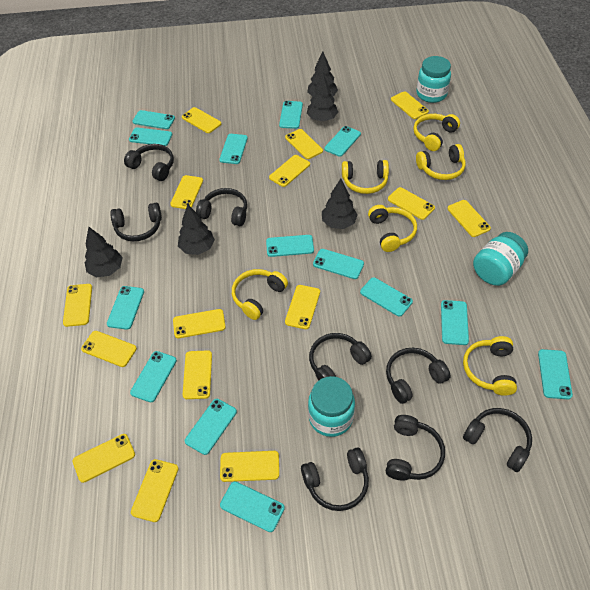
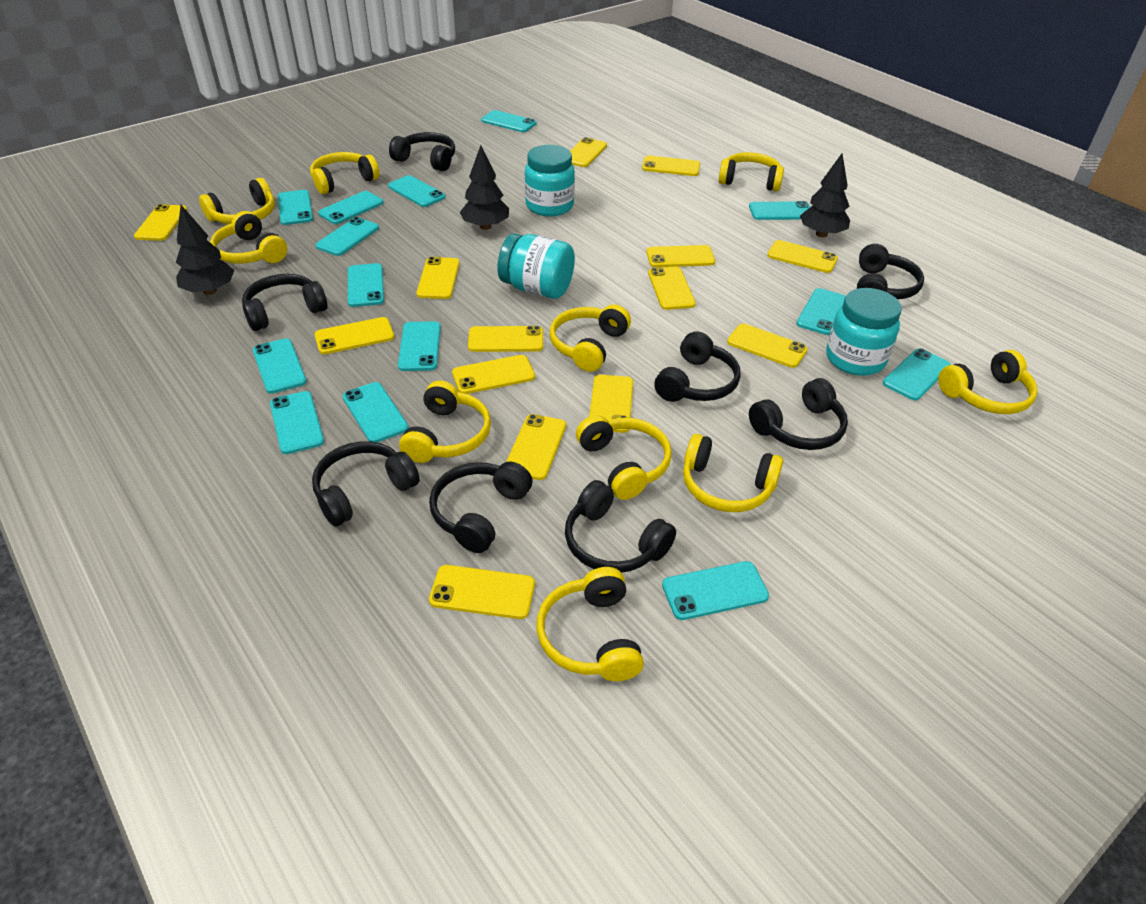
black tree: [85,227,123,277] [178,204,215,255] [307,51,338,97] [307,73,338,121] [322,178,358,229] = 5 -> [176,205,234,295] [460,145,509,230] [800,154,850,237] = 3
yellow headphones: [232,269,288,320] [342,160,389,194] [368,205,417,252] [413,114,460,151] [416,144,466,180] [463,336,517,396] = 6 -> [199,178,275,224] [210,211,287,263] [310,152,379,194] [399,381,491,463] [536,567,644,681] [550,304,631,372] [576,415,672,500] [683,434,783,512] [719,152,784,191] [938,350,1038,414] = 10
yellow phone: [63,284,92,327] [72,434,135,483] [81,331,137,367] [131,459,178,522] [170,175,203,209] [173,309,226,338] [182,107,221,133] [183,350,212,399] [220,451,279,482] [269,155,310,187] [285,129,323,159] [285,285,320,329] [388,187,435,220] [391,91,429,119] [447,200,491,237] = 15 -> [134,204,187,241] [314,317,394,354] [416,257,460,299] [429,565,535,619] [452,355,535,394] [468,326,543,352] [506,414,566,480] [570,137,607,167] [589,375,633,433] [642,156,700,176] [646,245,715,267] [648,267,696,310] [727,324,808,368] [767,240,838,273] = 14

